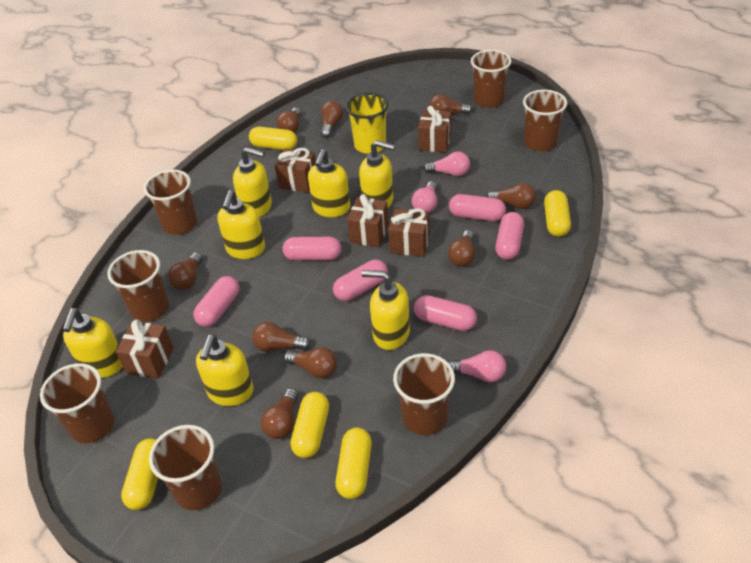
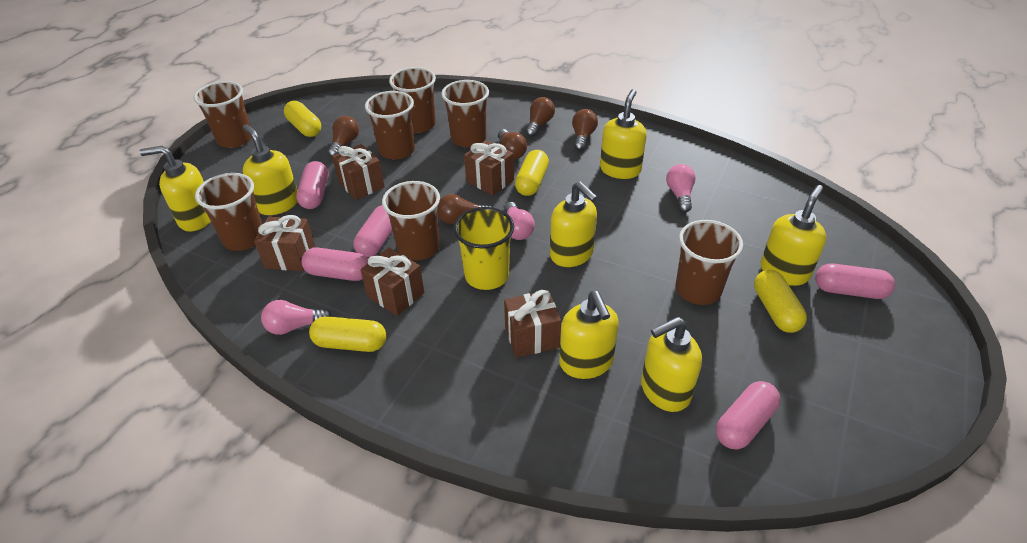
brown light bulb: [168,252,202,290] [252,322,311,352] [261,388,298,439] [277,108,301,133] [284,347,337,379] [321,101,343,138] [429,94,472,114] [448,230,476,267] [486,183,536,209] = 9 -> [328,116,359,157] [438,194,491,224] [498,129,527,159] [526,97,555,137] [572,109,598,151] = 5
pink capsule: [193,276,239,327] [282,237,341,261] [333,259,388,301] [414,295,477,331] [449,194,506,221] [495,212,524,260] = 6 -> [296,161,328,209] [302,247,368,281] [353,205,393,257] [716,381,780,449] [815,264,895,299] = 5
yellow capsule: [121,438,158,510] [249,127,297,150] [291,392,329,458] [336,428,372,499] [544,190,571,237] = 5 -> [284,101,321,137] [309,316,387,352] [515,150,549,196] [754,270,807,333] = 4

